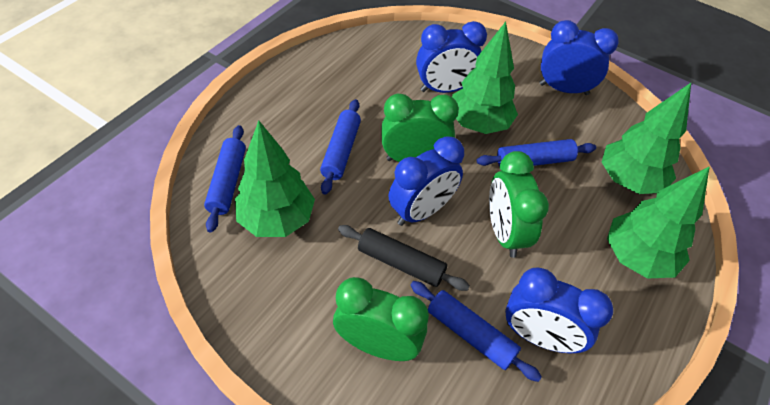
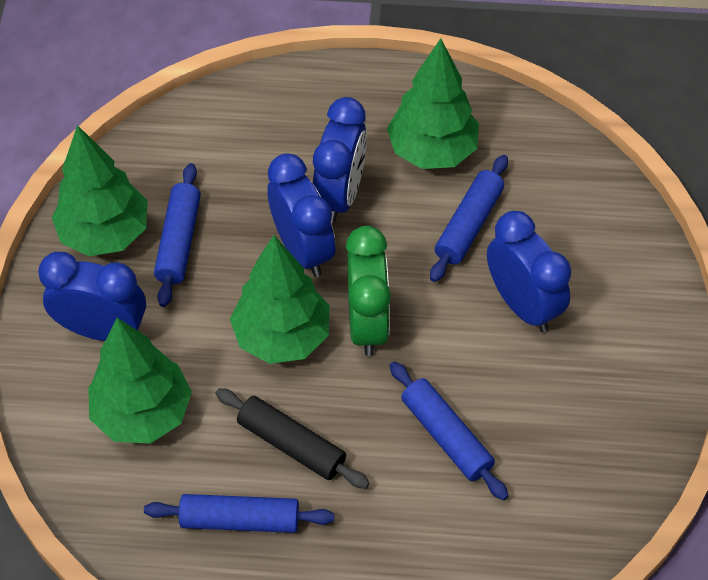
green clock: [333,277,429,361] [381,94,459,162] [489,151,549,258] = 3 -> [346,226,391,356] = 1

